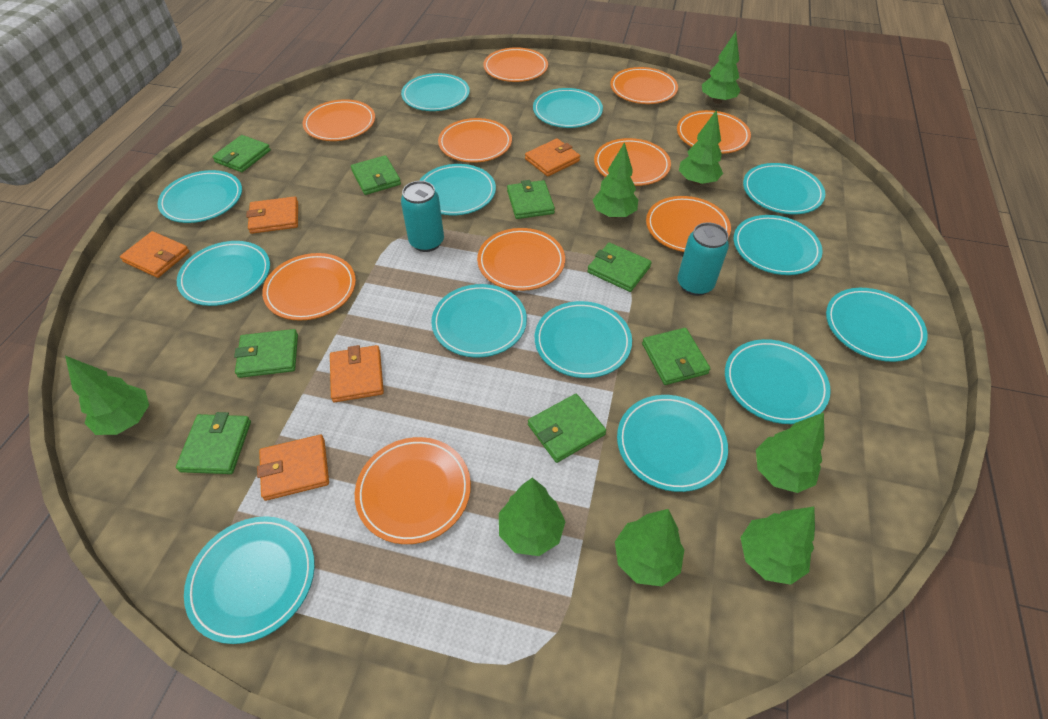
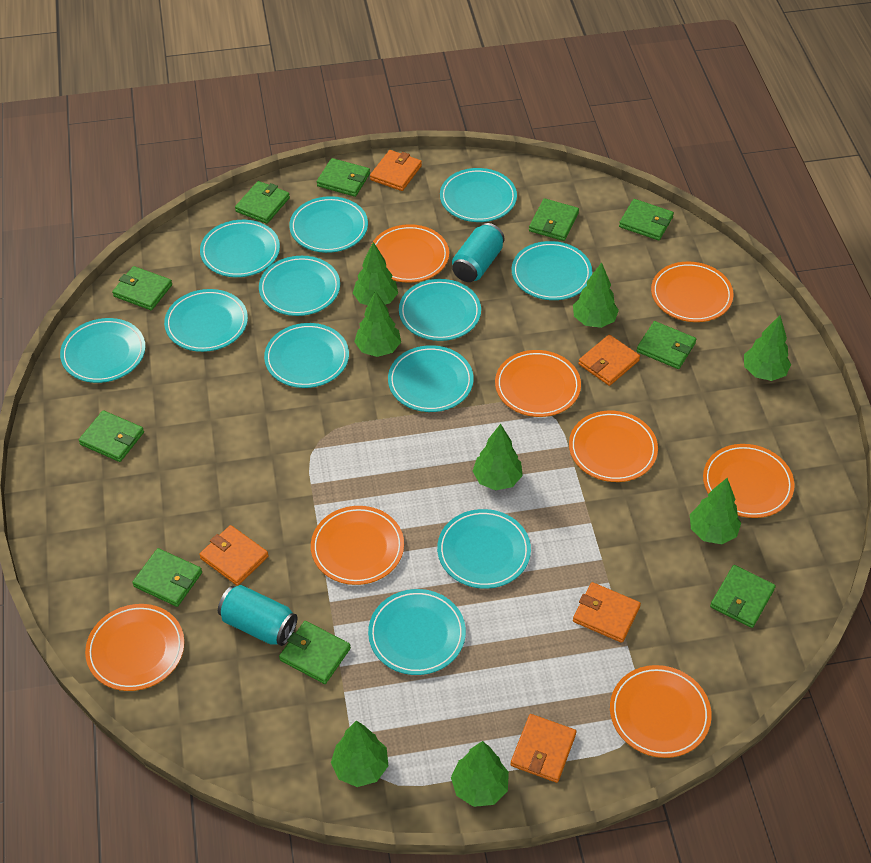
green wallet: [176,412,251,474] [212,135,271,172] [234,329,298,378] [351,155,401,195] [507,180,555,219] [528,394,606,463] [587,243,652,292] [642,328,710,385] = 8 -> [79,410,144,462] [112,266,172,310] [132,548,202,607] [235,181,290,224] [279,621,351,684] [317,158,370,197] [529,198,579,241] [619,199,674,240] [637,321,696,369] [710,565,776,628] = 10
orange plate: [262,253,356,321] [303,99,375,141] [355,437,471,544] [438,118,512,163] [477,228,565,291] [483,47,548,82] [594,138,671,186] [610,67,678,104] [646,196,731,252] [677,110,751,154] = 10 -> [85,604,185,691] [311,506,404,585] [371,224,449,283] [495,350,581,417] [569,411,658,482] [610,665,712,758] [651,262,733,322] [703,444,795,518] = 8
turquoise plate: [158,170,242,223] [177,241,270,306] [184,516,315,644] [401,73,470,111] [419,164,496,215] [431,284,527,357] [533,88,603,128] [535,301,632,378] [617,395,728,492] [725,339,831,424] [733,215,823,275] [743,163,825,214] [826,288,928,362] = 13 -> [60,318,145,383] [164,289,248,352] [200,220,280,277] [259,256,340,316] [264,323,349,388] [289,196,368,253] [368,589,466,675] [388,345,474,412] [399,279,481,341] [437,509,531,589] [440,168,517,222] [512,241,592,300] = 12

